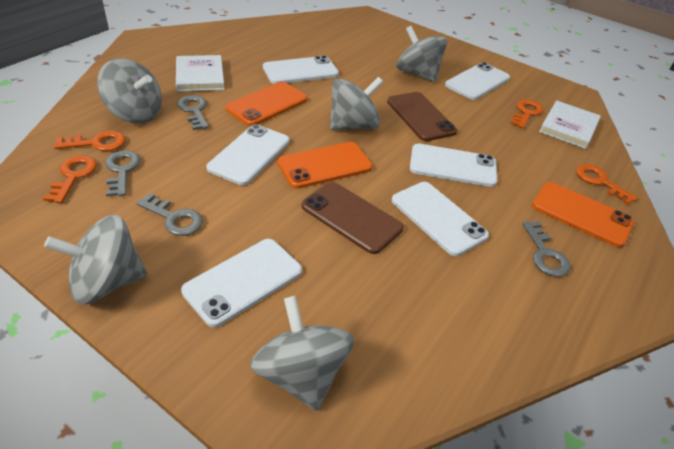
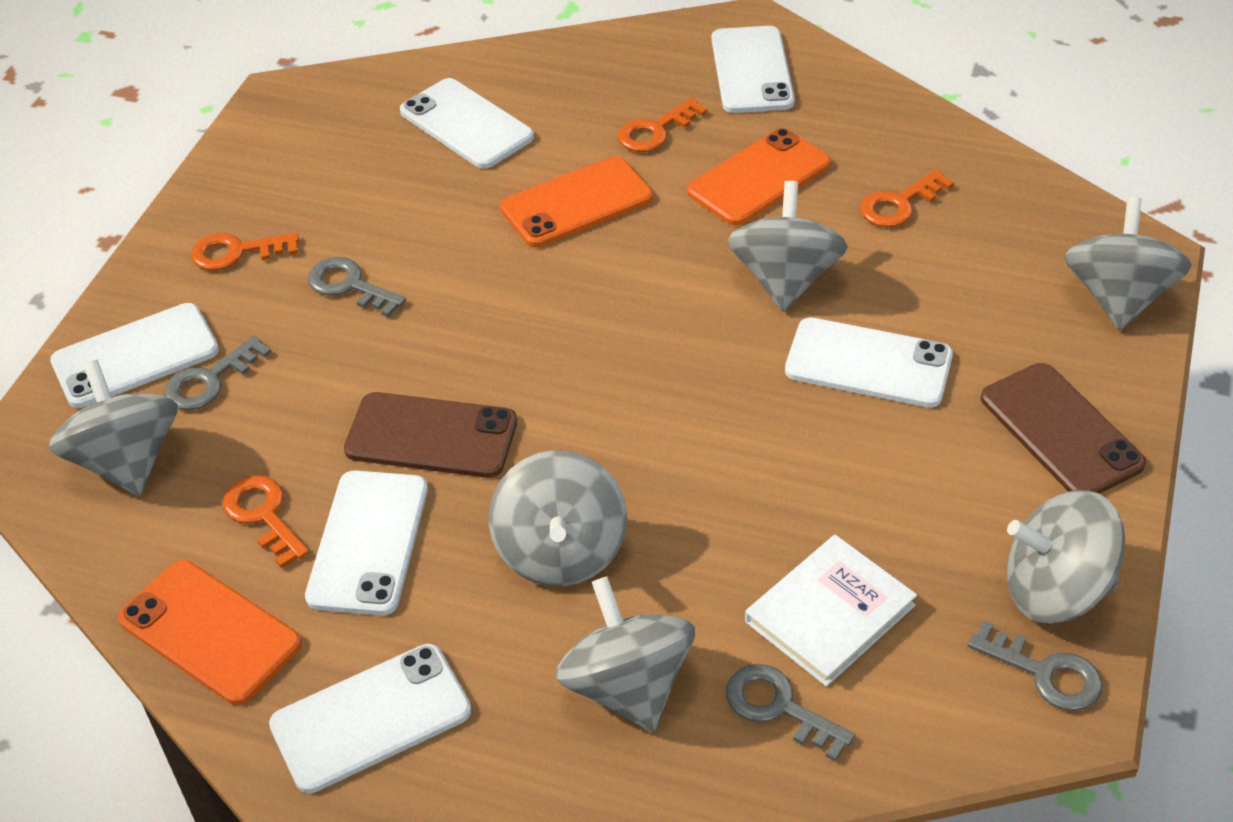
grey spinning top: [44,215,147,305] [97,58,162,123] [250,296,354,411] [330,77,383,130] [396,26,447,82] = 5 -> [49,360,178,496] [489,450,627,586] [555,577,695,732] [727,181,848,312] [1007,490,1125,623] [1065,197,1192,330] = 6
white book: [176,55,225,92] [539,101,601,149] = 2 -> [745,535,917,687] = 1

